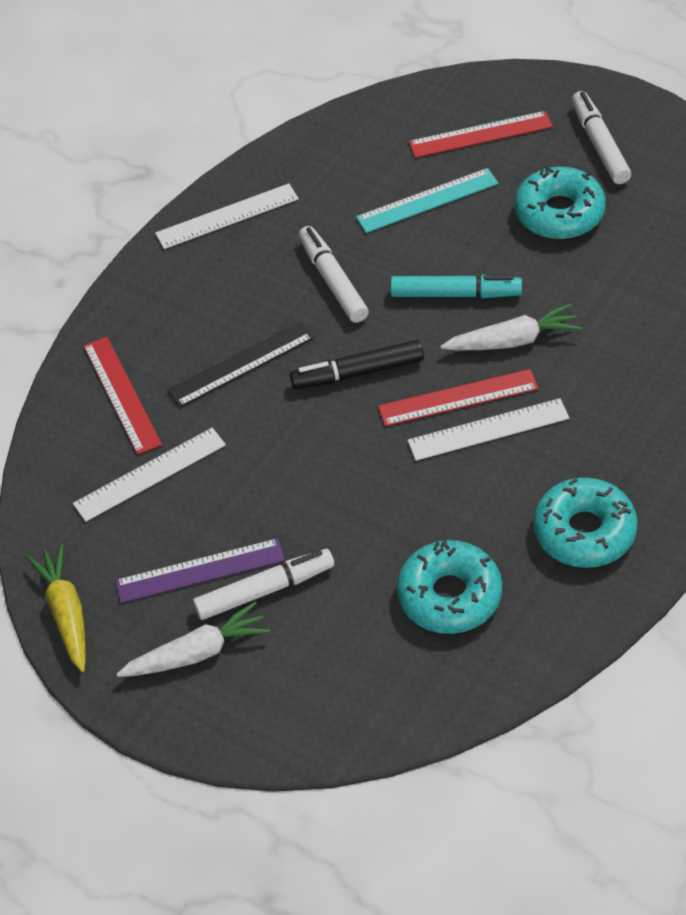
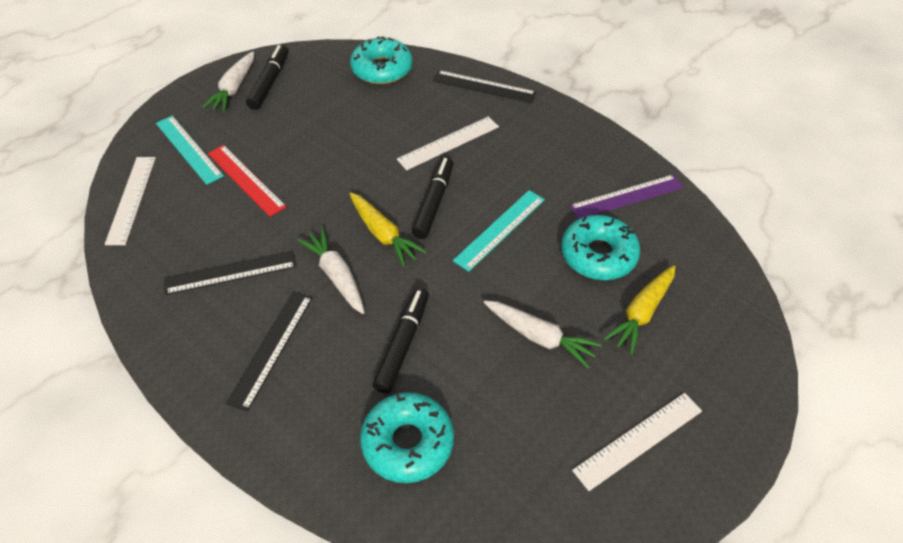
black marker: [290,340,424,389] = 1 -> [246,45,288,110] [373,288,429,394] [412,157,453,239] = 3
black ruler: [167,322,314,407] = 1 -> [164,251,297,295] [226,291,313,411] [433,70,536,103] = 3
red ruler: [84,337,162,455] [378,369,538,426] [409,111,553,158] = 3 -> [208,145,287,217] = 1
turquoise marker: [390,275,522,298] = 1 -> none = 0
turquoise ruler: [356,168,499,233] = 1 -> [156,116,224,185] [453,190,545,272] = 2
white carrot: [117,602,270,677] [440,303,582,350] = 2 -> [202,51,254,112] [297,227,365,314] [484,301,602,369] = 3
white marker: [193,549,334,620] [299,226,369,323] [572,91,631,184] = 3 -> none = 0
yellow carrot: [26,544,86,672] = 1 -> [350,192,427,267] [604,265,676,355] = 2

